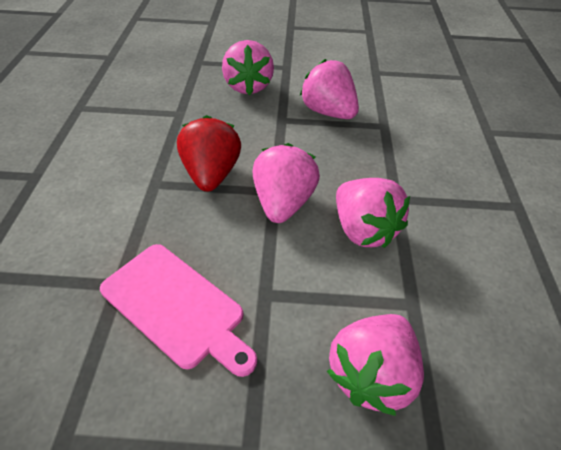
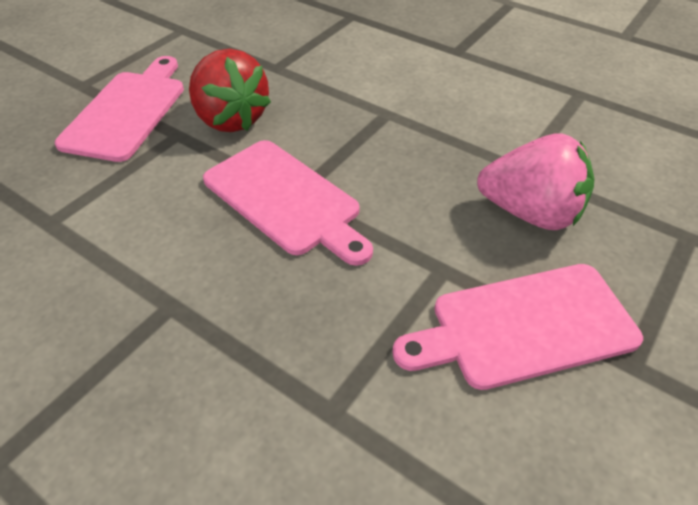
pink cutting board: [100,244,257,377] = 1 -> [55,56,184,162] [203,140,373,266] [392,264,643,390] = 3
pink strawberry: [222,40,274,95] [253,143,320,223] [300,59,359,119] [327,314,424,416] [336,178,410,248] = 5 -> [477,133,594,230] = 1

